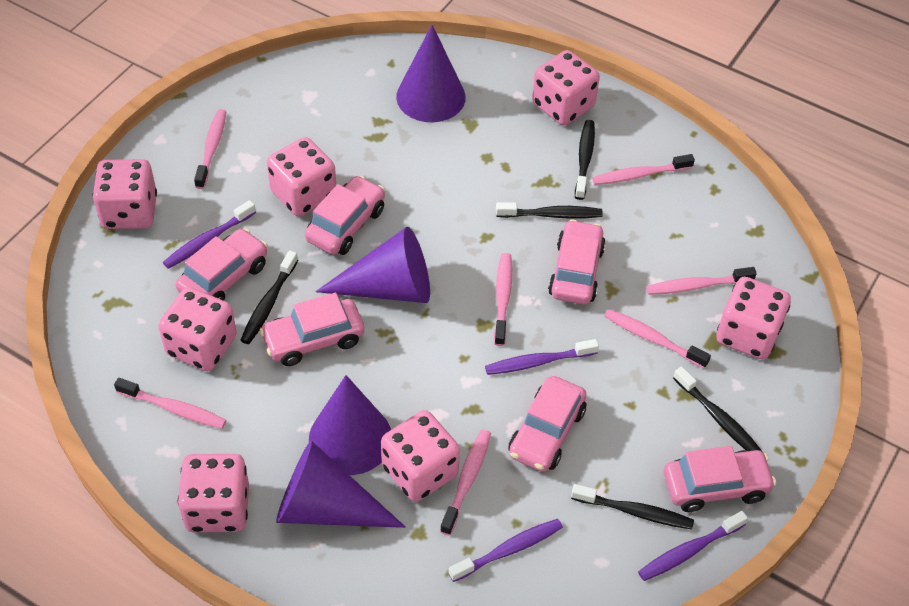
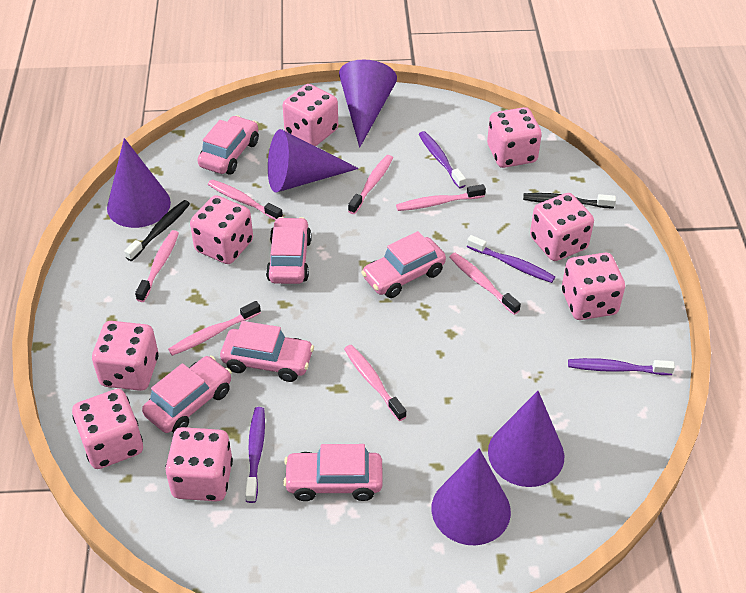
black toothbrush: [240,250,298,344] [496,202,603,219] [571,484,694,529] [575,120,595,200] [673,367,763,452] = 5 -> [124,200,190,261] [523,193,616,208] = 2
pink dice: [92,159,157,229] [158,287,237,371] [178,454,249,533] [267,137,336,217] [381,410,460,502] [532,50,600,125] [716,277,791,359] = 7 -> [72,389,143,469] [92,321,158,391] [165,427,233,501] [190,195,253,264] [283,84,338,146] [487,107,542,168] [530,193,594,261] [562,253,625,320] = 8
purple cone: [276,441,406,528] [309,375,391,475] [315,227,430,303] [396,25,466,122] = 4 -> [107,138,171,228] [268,129,359,193] [339,59,397,148] [432,448,511,545] [488,391,564,487] = 5

